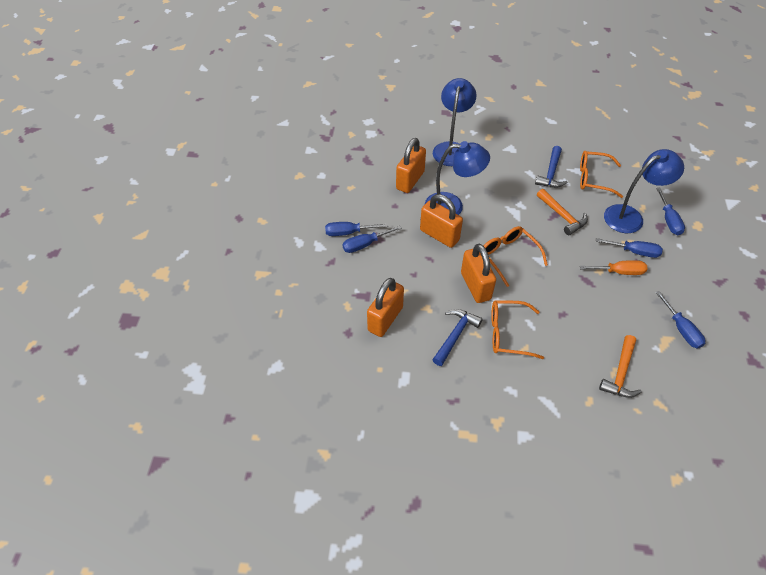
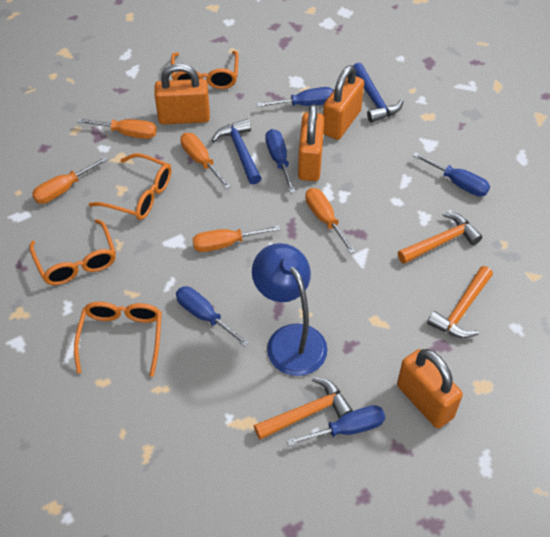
blue lamp: [425,141,490,215] [433,78,477,166] [604,149,684,233] = 3 -> [252,243,328,376] = 1
orange glasses: [484,226,548,287] [491,301,544,359] [580,151,623,198] = 3 -> [29,219,116,285] [74,302,162,377] [89,153,172,220] [171,51,239,89] = 4
orange hammer: [537,189,588,235] [599,335,642,398] = 2 -> [254,377,353,440] [398,212,482,264] [427,266,493,338] = 3
orange screwdriver: [580,260,647,275] = 1 -> [32,156,108,204] [77,118,157,139] [180,133,231,189] [192,225,281,252] [305,188,356,254] = 5

